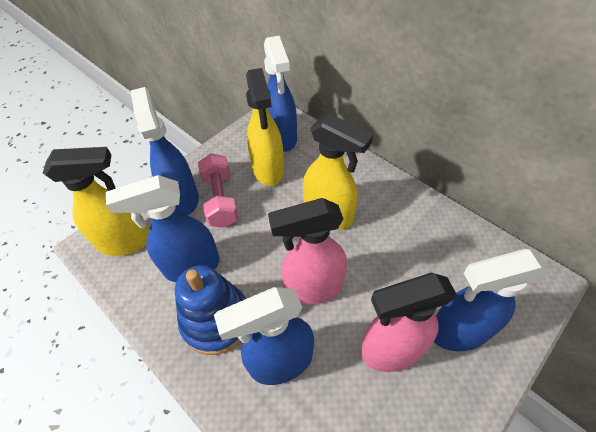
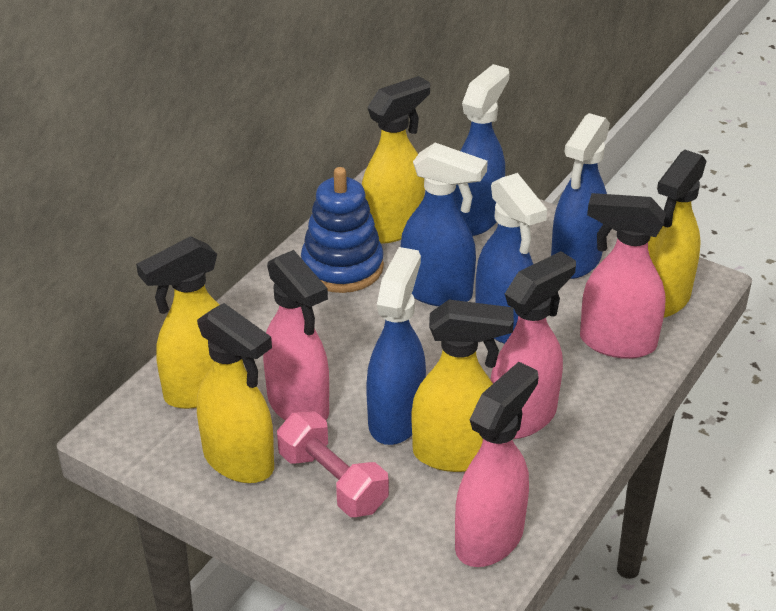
pink spray bottle: [268,198,347,305] [361,272,457,372] = 2 -> [263,250,329,421] [455,362,539,567] [490,251,576,439] [580,193,666,359] = 4
yellow spray bottle: [43,147,149,256] [246,68,284,186] [303,114,373,230] = 3 -> [136,236,219,409] [197,303,274,483] [362,76,430,244] [412,300,514,472] [648,150,707,318] = 5

